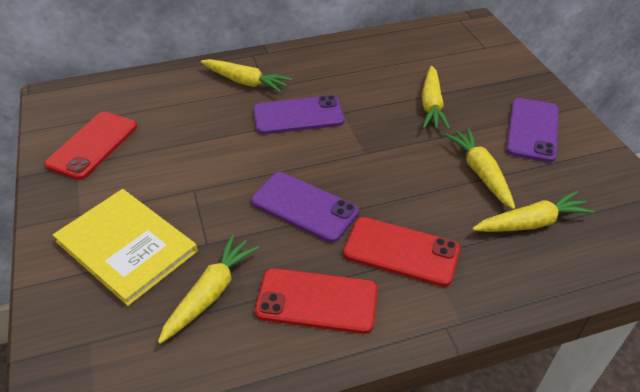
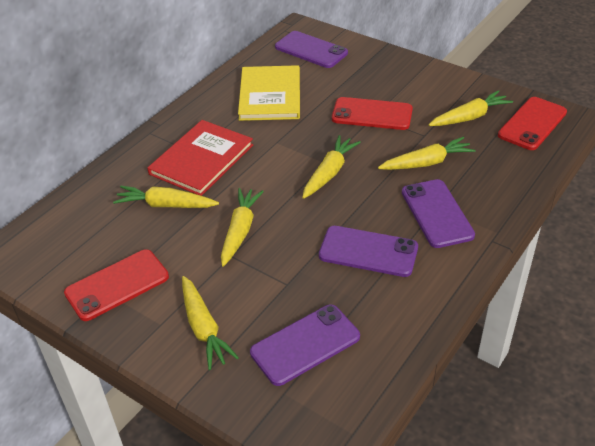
purple phone: [251,172,359,243] [253,95,344,134] [506,98,559,162] = 3 -> [250,304,360,386] [275,31,348,68] [319,226,418,277] [402,179,475,248] = 4
red book: none = 0 -> [147,120,253,196] = 1
yellow carrot: [158,235,259,344] [200,59,292,93] [422,66,450,130] [445,128,515,209] [472,191,595,232] = 5 -> [113,186,219,208] [182,276,239,370] [221,188,264,267] [302,135,361,199] [378,136,476,170] [429,90,513,126] = 6

